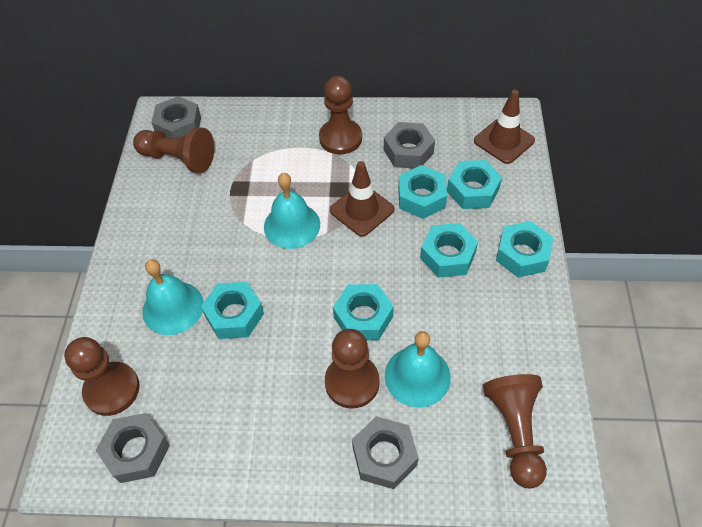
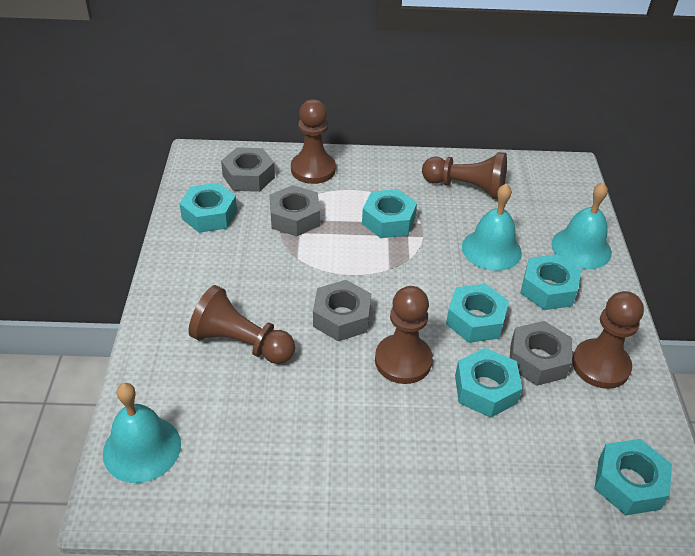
brown traffic cone: [330,161,394,237] [474,90,535,164] = 2 -> none = 0

